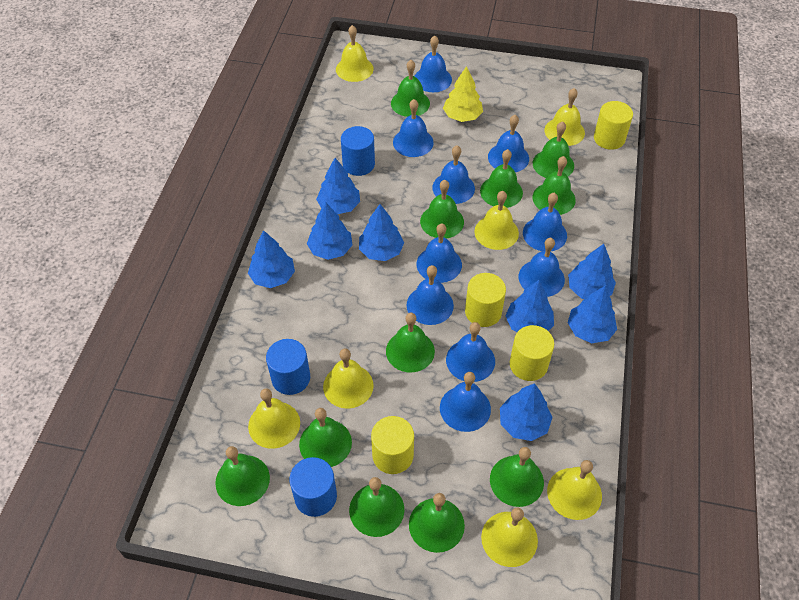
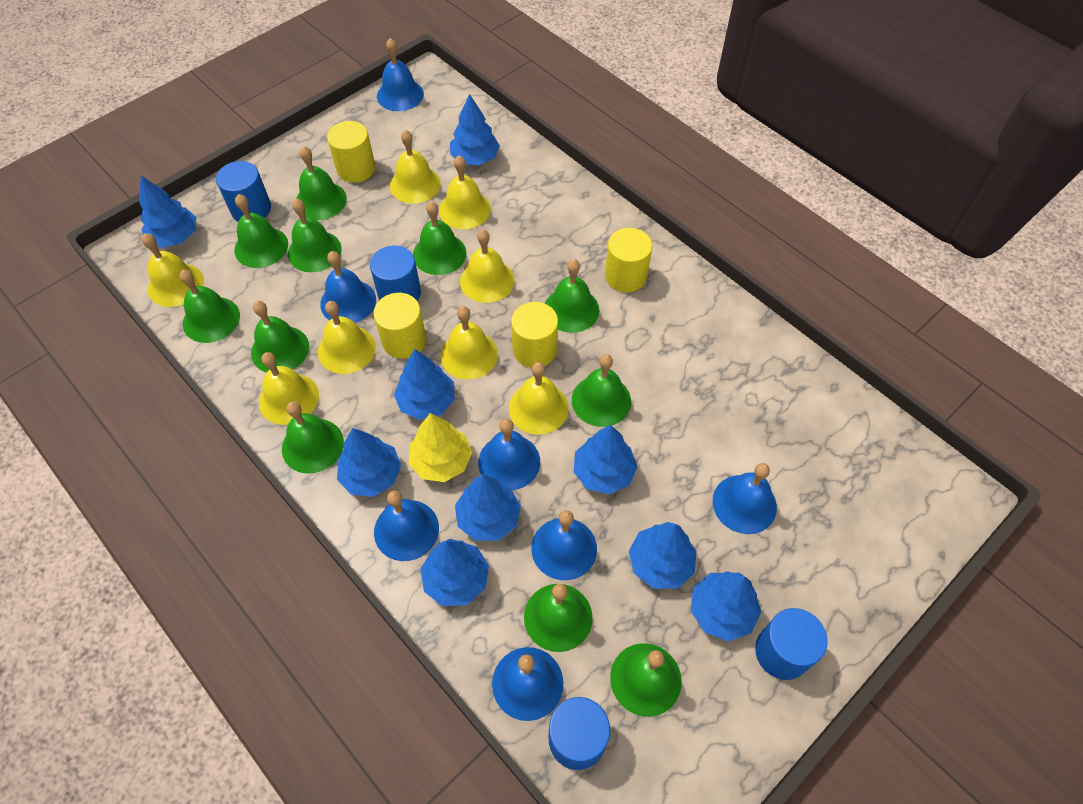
blue bell: [393,99,434,157] [407,265,454,325] [414,35,452,92] [416,224,462,283] [433,146,475,204] [440,372,491,432] [446,322,495,382] [488,115,529,172] [519,238,565,297] [523,193,567,251] = 10 -> [320,251,376,323] [374,491,439,561] [377,38,424,111] [478,419,540,490] [492,647,563,721] [531,510,597,580] [713,463,777,534] = 7
blue cylinder: [266,339,310,395] [289,457,337,517] [341,126,375,176] = 3 -> [216,161,271,222] [370,245,421,301] [549,697,610,770] [755,608,828,680] = 4
blue tree: [248,230,295,288] [307,202,353,260] [316,158,360,214] [359,204,404,261] [500,383,553,441] [505,280,554,332] [568,244,616,299] [568,286,617,343] = 8 -> [139,176,197,248] [337,428,401,497] [394,349,454,420] [420,539,489,606] [450,94,500,165] [455,474,521,541] [574,425,637,494] [629,522,696,589] [691,571,761,641] = 9
yellow bell: [248,388,300,449] [323,349,374,409] [336,25,374,82] [474,191,519,250] [481,508,538,567] [545,88,585,146] [547,460,602,520] = 7 -> [142,233,204,307] [259,352,319,425] [318,301,376,374] [390,130,441,204] [439,156,491,229] [440,306,498,379] [460,229,515,303] [509,362,569,435] = 8

